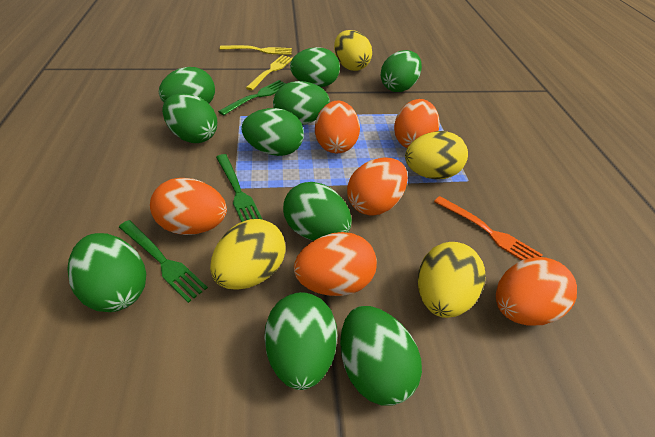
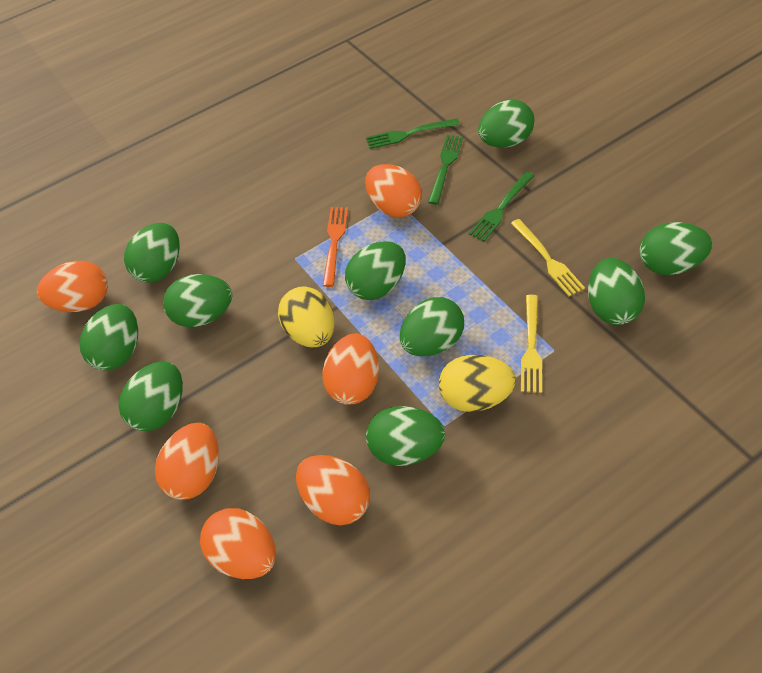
yellow egg: [210,219,286,290] [334,30,372,71] [405,131,468,179] [418,242,486,318] = 4 -> [278,286,335,347] [439,355,516,412] = 2

